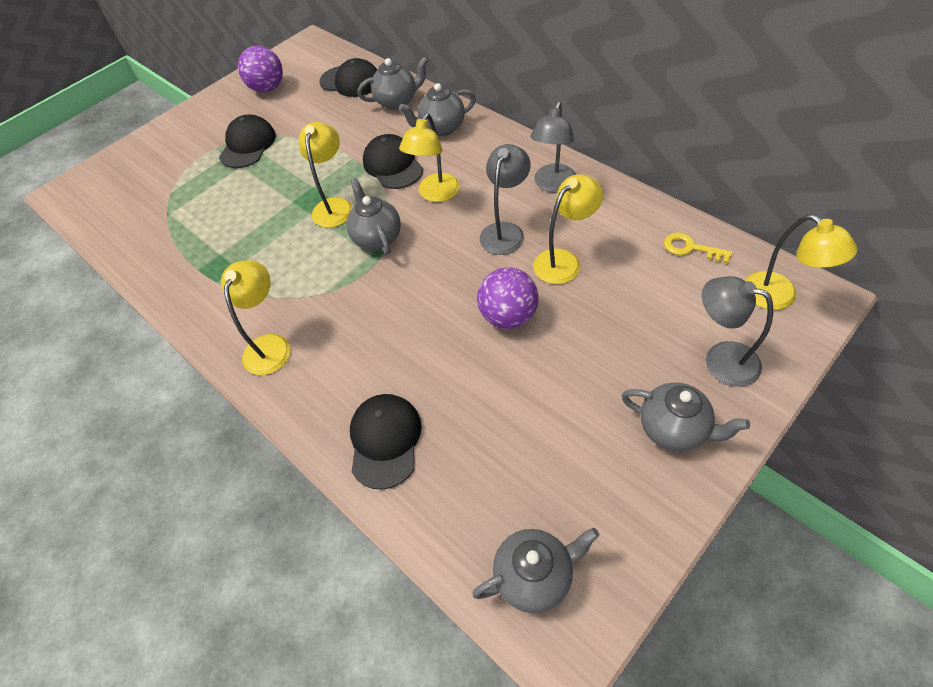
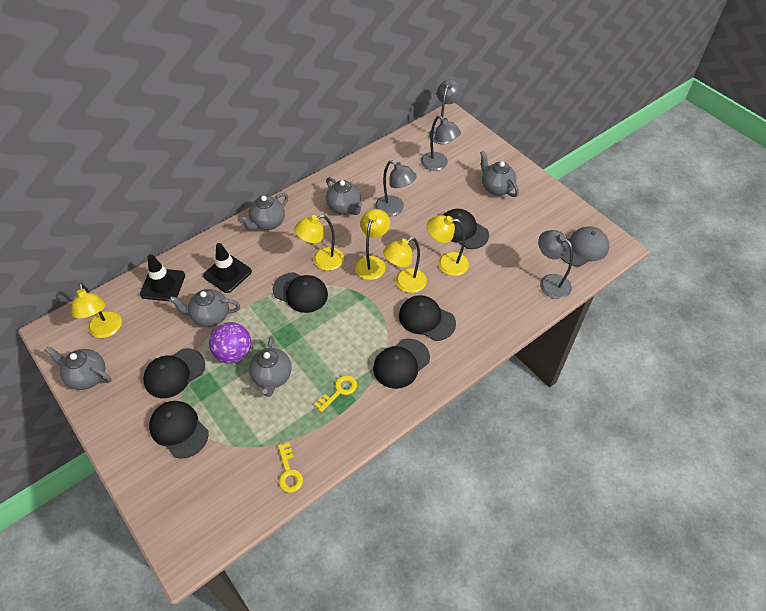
black cap: [219,115,276,168] [319,58,377,97] [350,394,422,490] [363,134,423,189] = 4 -> [143,348,205,398] [149,401,208,459] [273,272,328,313] [373,338,430,389] [399,295,456,341] [444,209,489,249] = 6
black traffic cone: none = 0 -> [140,254,185,301] [203,243,252,293] = 2
grey cap: none = 0 -> [561,226,609,267] = 1
grey lamp: [480,144,531,255] [530,101,576,193] [702,276,773,387] = 3 -> [375,160,417,216] [421,116,461,171] [429,79,462,144] [538,230,573,299] = 4
grey teapot: [346,178,401,255] [357,56,428,110] [399,83,476,136] [472,528,599,613] [622,382,750,452] = 5 -> [45,346,112,390] [169,289,240,327] [239,193,288,230] [249,336,292,397] [326,177,362,215] [480,151,519,197] = 6
purple ball: [238,46,283,93] [477,267,539,329] = 2 -> [209,322,251,364] = 1
yellow key: [664,232,732,263] = 1 -> [278,442,303,493] [314,375,357,412] = 2

